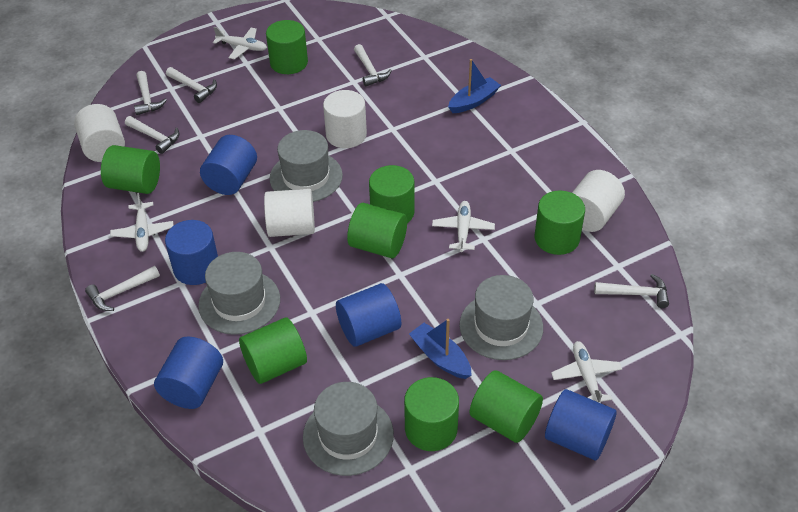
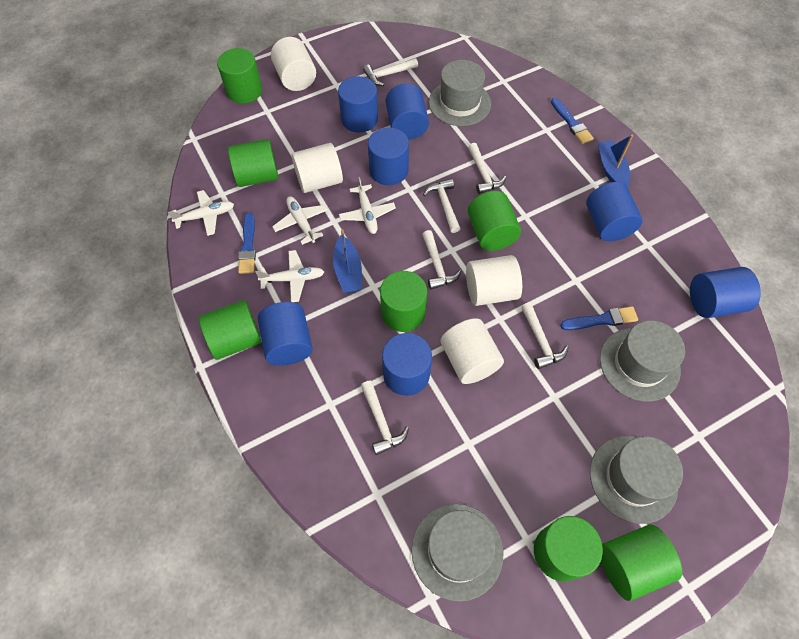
blue brush: none = 0 -> [238,213,256,274] [551,98,594,144] [560,306,638,330] = 3
blue cylinder: [154,336,223,409] [165,220,218,285] [200,135,257,195] [336,283,401,347] [545,389,617,460] = 5 -> [258,302,313,366] [338,76,378,133] [368,128,409,185] [382,333,432,396] [386,83,429,140] [586,182,643,241] [690,267,761,318] = 7
green cylinder: [101,145,160,194] [239,317,307,384] [266,20,308,74] [347,203,407,258] [369,165,415,223] [404,377,459,451] [470,370,543,443] [534,191,585,255] = 8 -> [199,300,262,360] [217,48,262,104] [228,139,279,187] [380,271,427,332] [468,191,521,251] [534,516,603,582] [601,524,682,601] = 7

